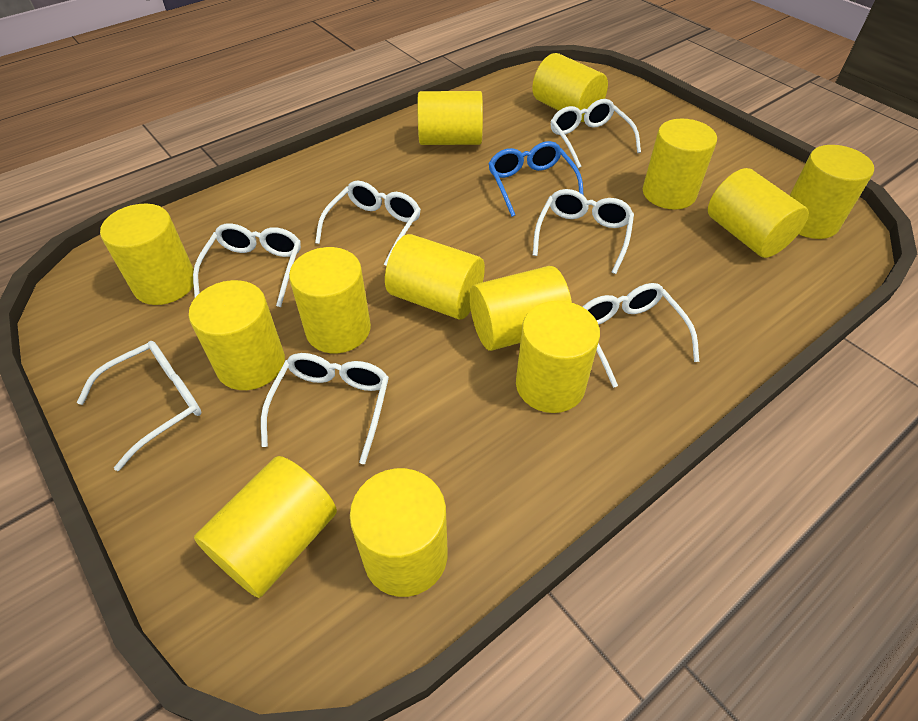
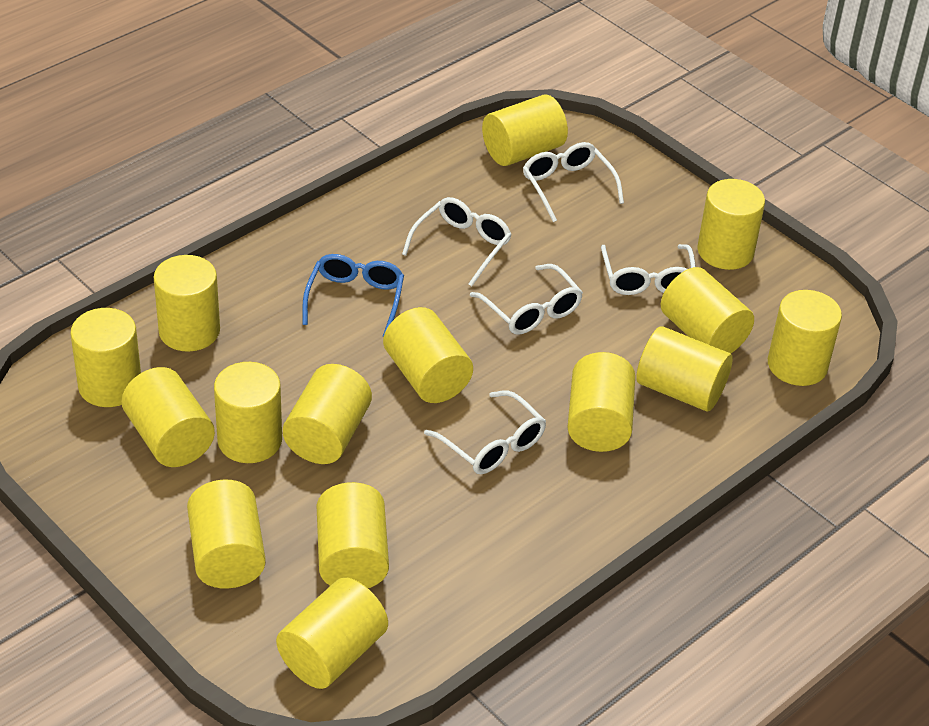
white glasses: [77,341,201,471] [193,223,301,307] [261,353,389,464] [315,180,421,266] [533,189,634,274] [550,99,641,168] [583,283,699,388] = 7 -> [402,197,512,286] [424,390,546,474] [470,264,583,335] [523,142,624,222] [601,244,696,295] = 5
yellow cylinder: [100,204,194,305] [189,280,285,390] [194,456,337,598] [289,247,371,353] [350,468,447,597] [385,234,485,320] [417,91,483,145] [470,266,572,351] [516,301,600,413] [532,53,608,122] [643,119,717,210] [708,168,809,258] [790,145,874,239] = 13 -> [70,308,141,407] [121,367,215,467] [154,255,220,352] [187,480,266,588] [214,362,282,463] [276,578,388,689] [283,364,372,464] [317,482,389,588] [383,307,473,403] [482,94,568,166] [567,352,635,452] [636,326,733,411] [661,267,754,353] [697,179,765,270] [768,290,842,386] = 15

